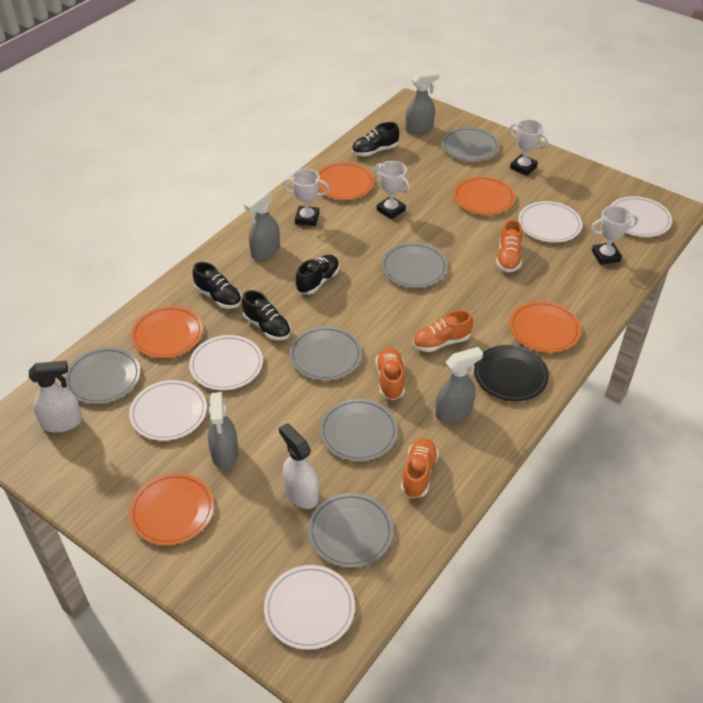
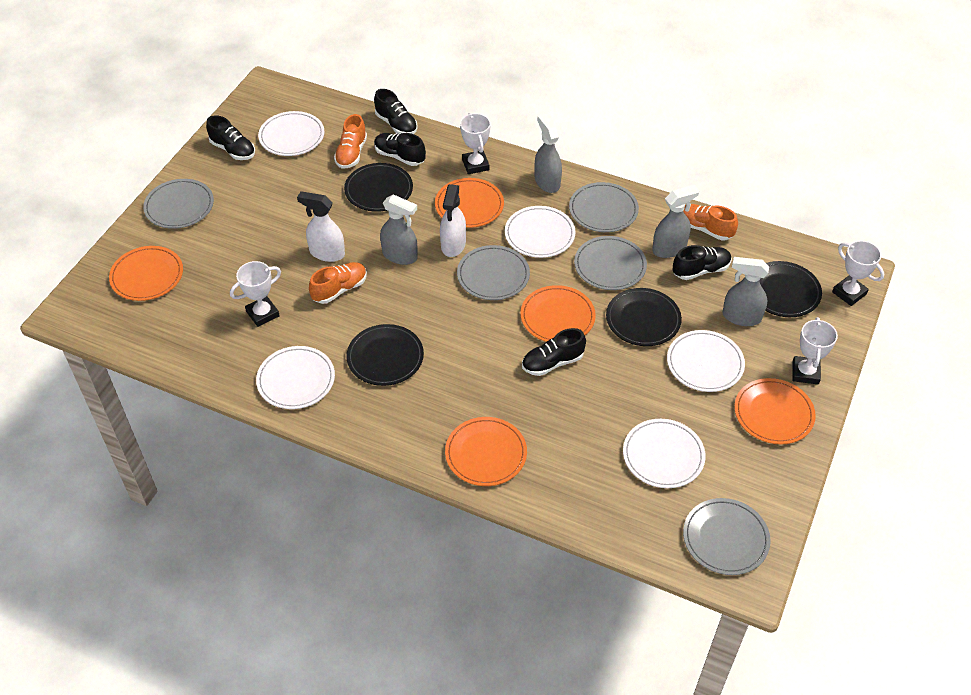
black plate: [474,345,549,401] = 1 -> [344,163,413,212] [346,324,424,386] [606,288,682,346] [760,261,822,317] = 4
black shoe: [192,262,242,309] [242,290,291,340] [296,255,340,294] [352,122,399,157] = 4 -> [206,115,255,160] [374,89,418,134] [374,133,426,166] [522,328,586,376] [673,245,732,280] = 5
grey plate: [65,347,140,404] [289,326,362,381] [308,493,394,568] [320,399,398,462] [381,243,448,288] [442,127,500,162] = 6 -> [143,179,214,229] [457,245,530,300] [569,182,639,232] [574,236,647,290] [683,498,771,575] = 5
orange shoe: [376,347,405,400] [401,438,439,498] [413,310,473,352] [496,219,522,273] = 4 -> [309,262,367,304] [334,114,367,169] [683,204,738,241] = 3

